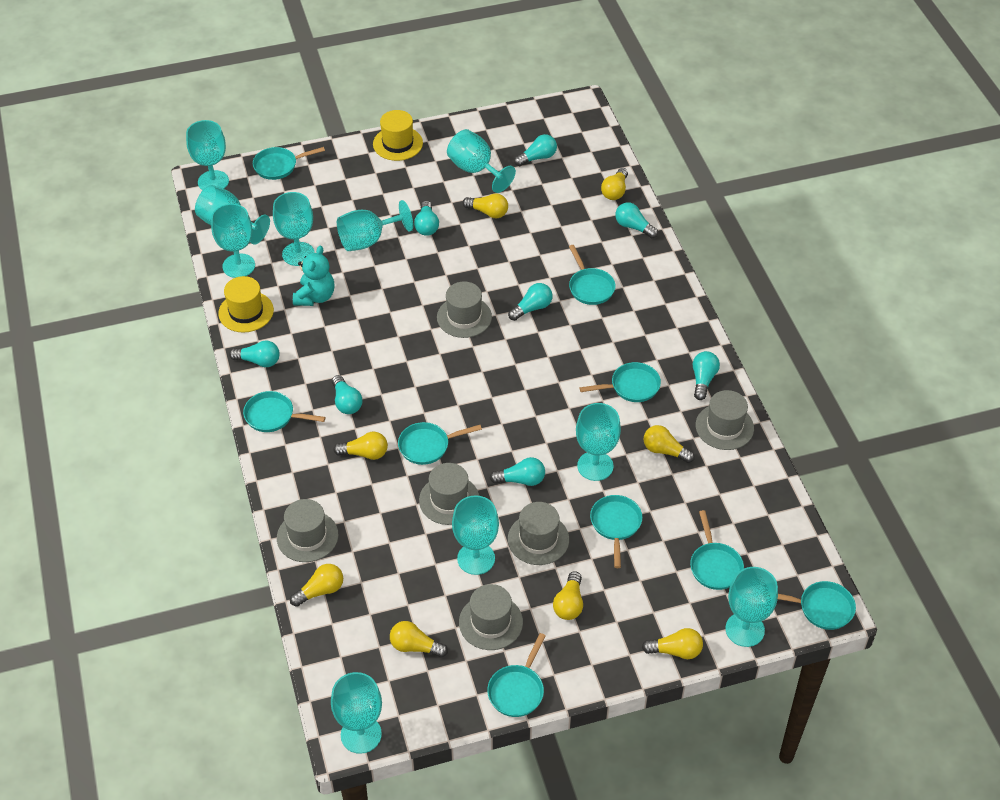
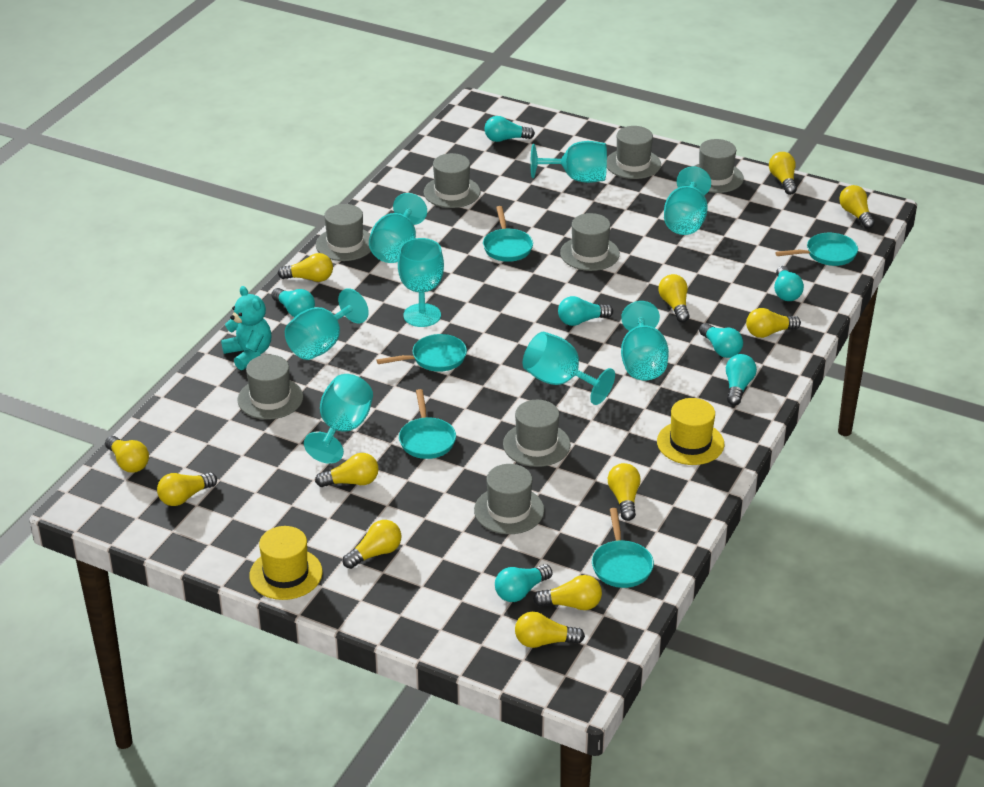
grey hat: [277,499,338,562] [419,463,479,525] [437,281,492,338] [459,584,523,650] [508,502,569,565] [696,390,754,450] = 6 -> [237,355,303,419] [316,204,371,261] [424,153,480,208] [474,464,544,534] [503,400,571,467] [560,213,620,271] [607,126,661,179] [694,139,744,193] = 8
turquoise goblet: [186,120,229,190] [195,185,270,245] [211,204,255,278] [273,192,315,266] [331,672,382,754] [337,200,413,251] [447,129,516,193] [452,495,499,575] [576,403,621,481] [725,567,778,647] = 10 -> [285,288,369,360] [304,374,373,464] [369,193,427,263] [398,238,444,327] [522,332,615,405] [531,141,607,183] [621,301,669,380] [664,166,711,235] = 8
turquoise light bulb: [229,341,279,367] [332,375,362,414] [414,201,439,236] [490,457,545,486] [508,283,553,321] [514,134,557,166] [615,202,658,238] [693,351,720,400] = 8 -> [271,288,315,317] [484,116,535,142] [495,564,552,602] [558,296,613,326] [699,323,743,358] [726,354,757,405] [774,266,804,301] = 7
turquoise pan: [243,391,325,432] [253,147,325,180] [398,422,482,465] [487,633,546,717] [569,245,616,305] [580,362,661,402] [590,495,642,568] [690,510,744,590] [778,581,856,630] = 9 -> [377,334,467,372] [399,389,456,459] [483,206,533,262] [592,508,654,588] [775,233,858,266] = 5
yellow light bulb: [290,564,343,607] [333,431,388,460] [390,621,448,658] [463,193,508,218] [553,571,583,620] [601,168,628,200] [642,628,703,659] [643,425,695,463] = 8 -> [105,436,149,473] [157,473,217,506] [278,253,333,282] [315,453,379,487] [343,520,401,569] [515,612,585,648] [533,575,602,610] [608,463,641,521] [658,274,690,322] [746,308,801,338] [769,152,797,195] [839,185,875,229] = 12

